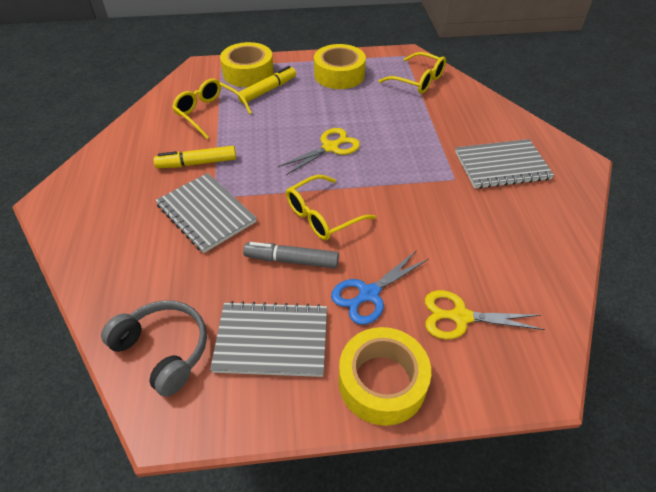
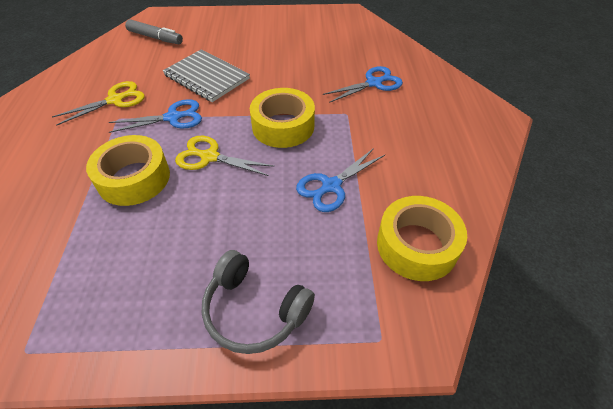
blue scissors: [331,250,429,325] = 1 -> [109,99,202,133] [296,148,385,212] [323,66,403,103] = 3
grey notebook: [155,173,257,253] [210,301,327,377] [455,139,554,189] = 3 -> [163,49,250,102] = 1
yellow glasses: [172,79,252,139] [286,175,376,240] [379,52,446,94] = 3 -> none = 0
yellow marker: [153,146,236,168] [238,66,296,104] = 2 -> none = 0

